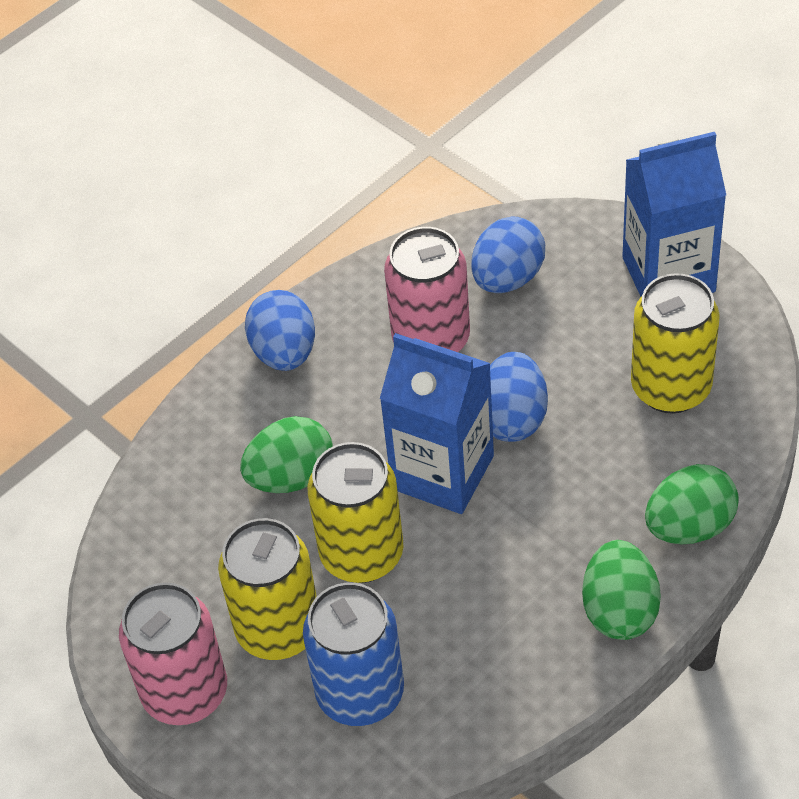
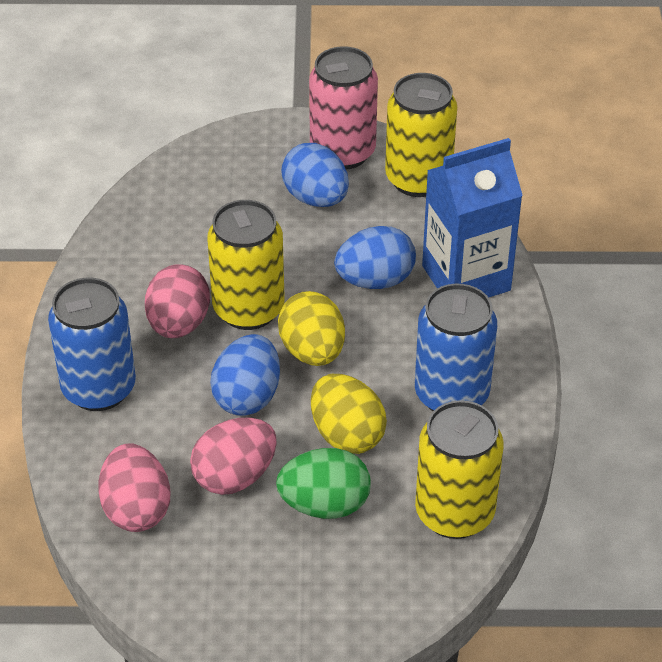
blue can: [303,583,404,726] = 1 -> [48,278,136,411] [415,284,497,411] = 2
blue carton: [380,333,494,514] [622,132,726,296] = 2 -> [422,138,523,298] = 1
green egg: [240,416,333,493] [582,540,661,640] [645,464,739,544] = 3 -> [276,448,371,519] = 1
pink can: [119,583,227,725] [384,227,470,352] = 2 -> [309,46,378,169] = 1
pink egg: none = 0 -> [98,443,170,532] [145,264,210,338] [190,418,277,495] = 3
yellow egg: none = 0 -> [278,291,345,366] [311,374,387,454] = 2

